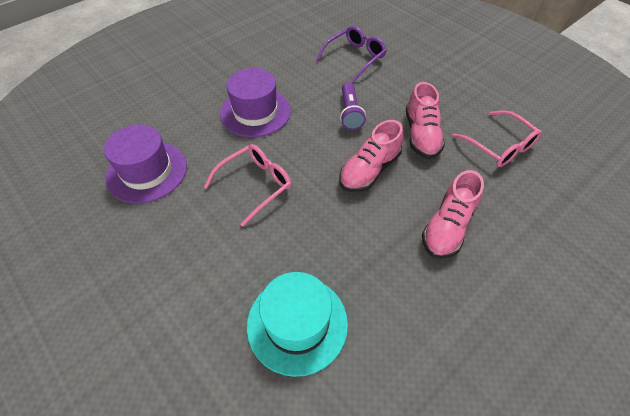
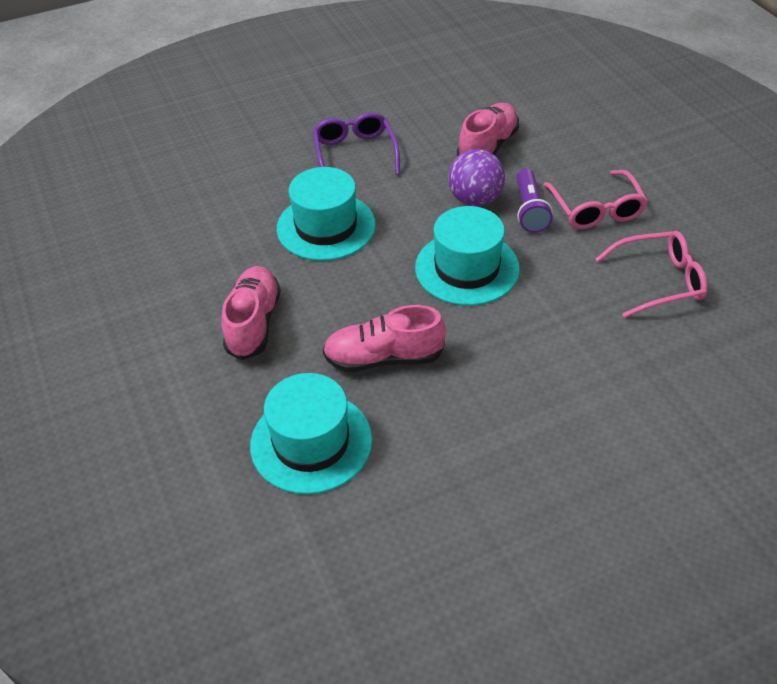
purple ball: none = 0 -> [448,149,505,207] = 1
purple hat: [104,124,187,203] [220,68,291,137] = 2 -> none = 0
turquoise hat: [247,272,348,377] = 1 -> [250,373,372,494] [277,167,376,261] [415,206,520,306] = 3

